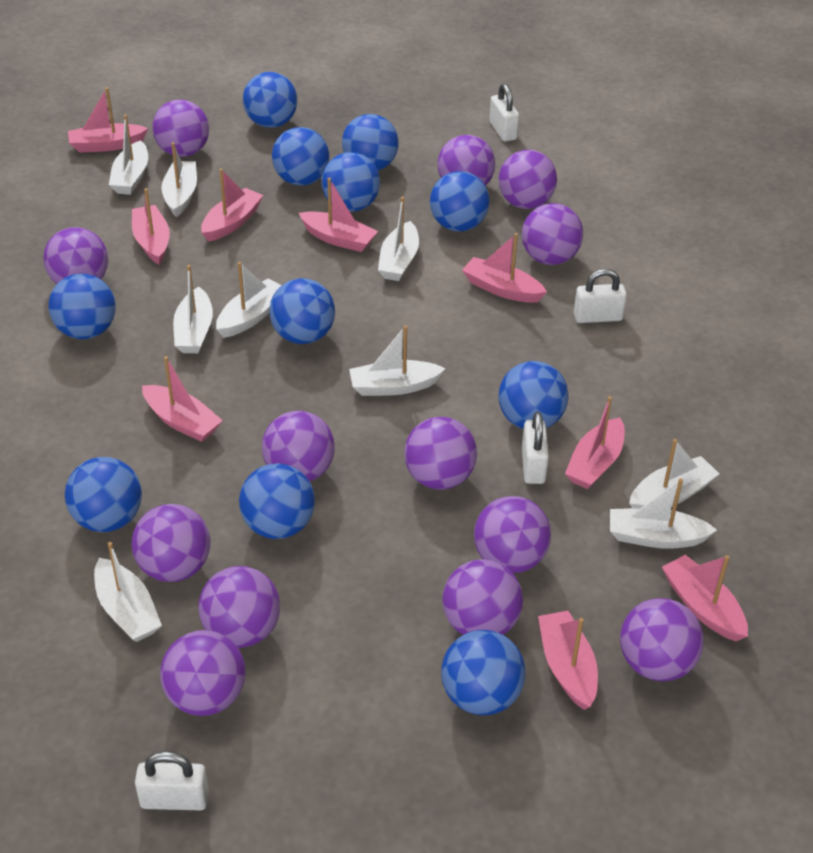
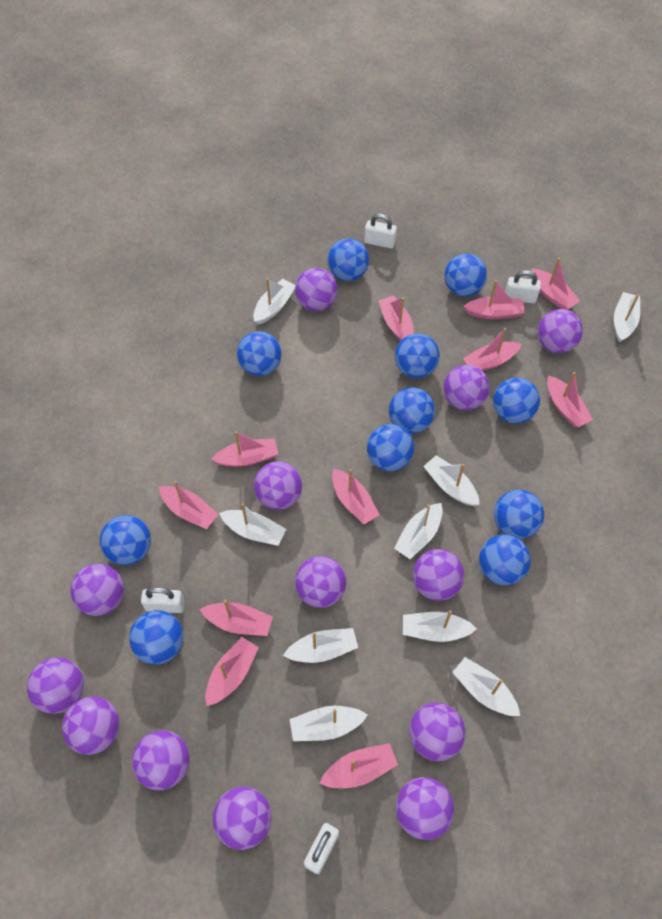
pink boat: [68,87,148,153] [132,188,170,265] [142,356,223,442] [201,169,264,242] [299,178,378,252] [462,233,547,303] [538,611,598,710] [565,396,625,489] [662,555,748,641] = 9 -> [159,481,218,529] [200,600,273,636] [205,637,259,706] [211,431,278,467] [320,743,398,788] [332,469,380,524] [378,295,414,341] [463,280,525,319] [463,328,522,371] [532,257,581,310] [547,372,593,427] = 11

